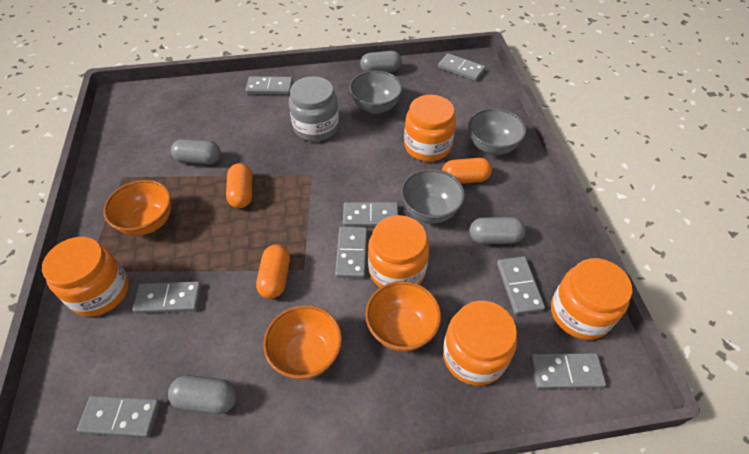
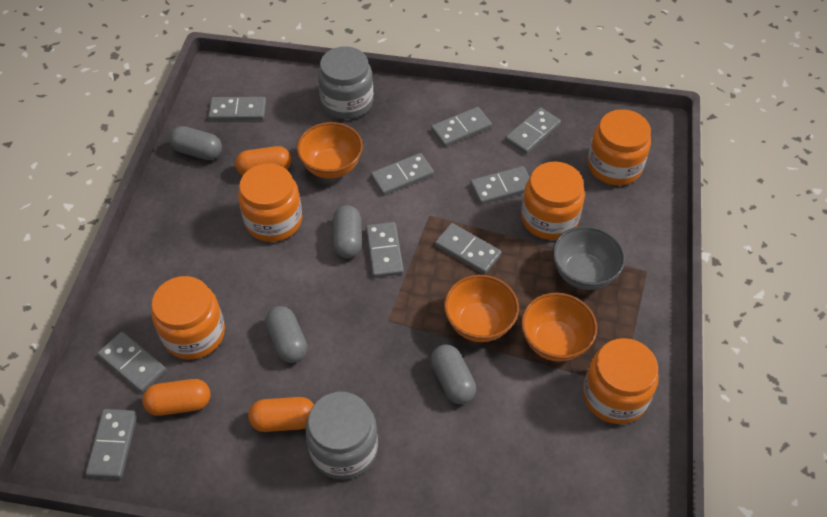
grey bowl: [349,71,403,114] [401,169,465,223] [468,108,526,155] = 3 -> [553,226,625,290] = 1
grey domino: [77,396,160,437] [132,281,202,313] [245,76,293,95] [335,227,367,278] [343,202,399,227] [438,53,486,81] [497,256,545,315] [530,353,606,389] = 8 -> [85,409,138,479] [98,332,167,393] [208,97,266,121] [366,222,404,278] [370,153,434,196] [431,107,492,147] [435,223,501,274] [470,166,530,205] [505,107,561,154] = 9
grey jar: [289,76,339,142] = 1 -> [305,392,378,480] [318,46,373,119] = 2

